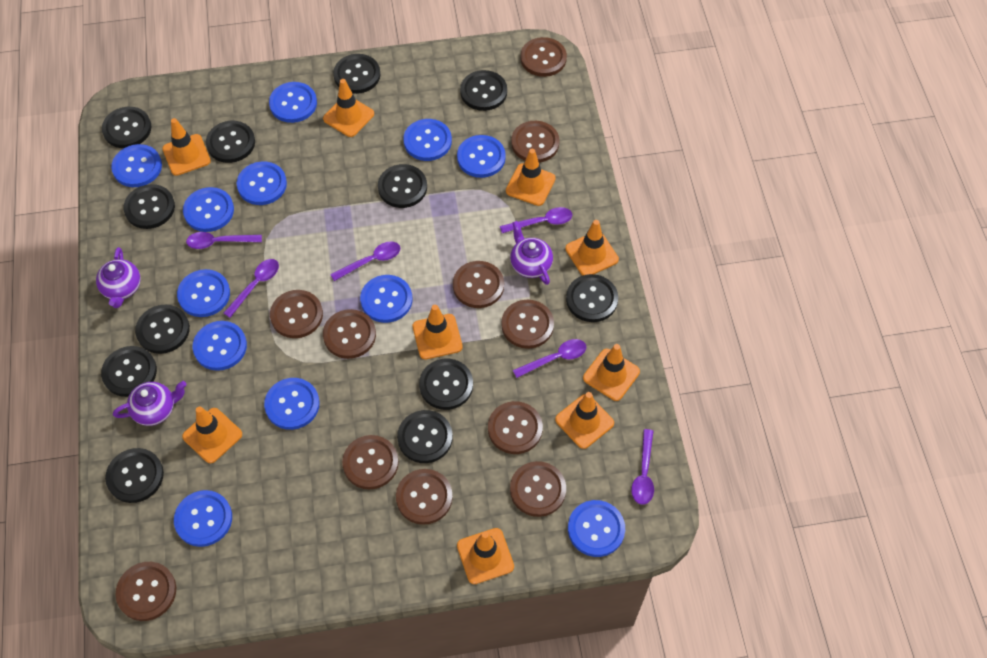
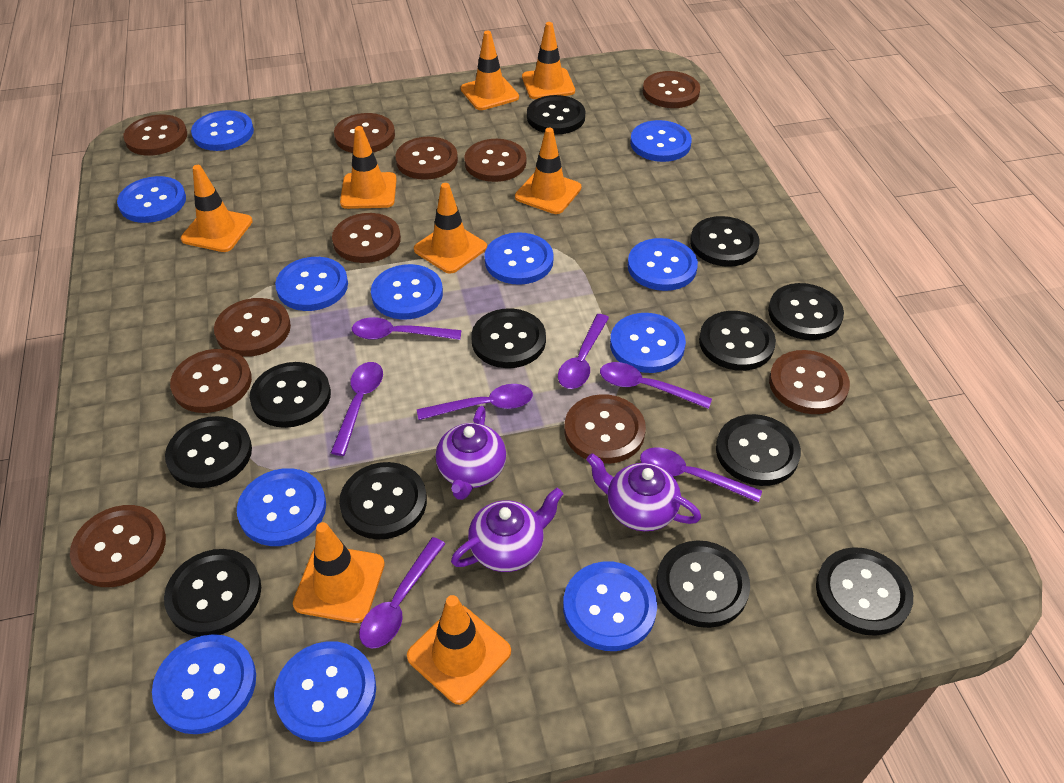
orange traffic cone: [162,118,211,176] [182,406,242,463] [323,79,374,137] [413,305,463,359] [457,528,514,584] [506,149,556,206] [555,392,614,449] [565,220,619,276] [583,344,640,401] = 9 -> [181,165,253,252] [293,522,385,623] [340,126,397,209] [407,595,511,705] [414,183,487,274] [461,31,519,110] [515,128,582,214] [522,22,575,99] = 8
purple spoon: [186,232,262,249] [224,259,279,318] [330,241,400,281] [500,207,572,233] [513,339,586,378] [631,429,654,505] = 6 -> [331,362,383,456] [352,317,461,340] [359,537,445,649] [417,384,533,420] [558,314,609,389] [600,362,712,409] [640,447,762,503] = 7

